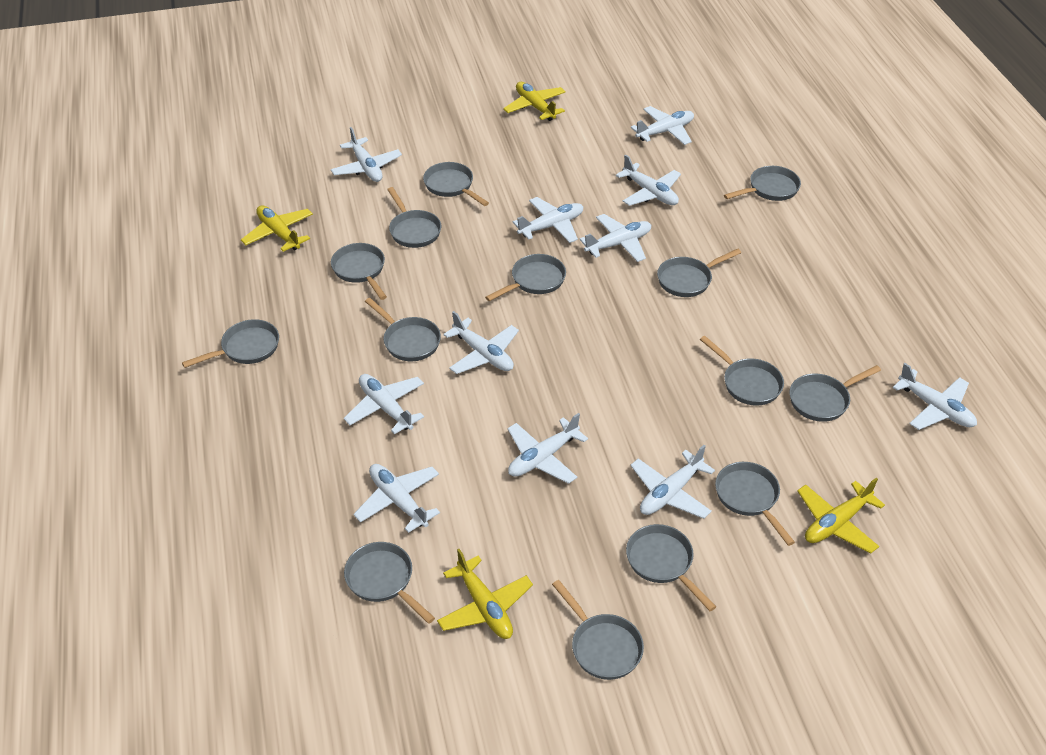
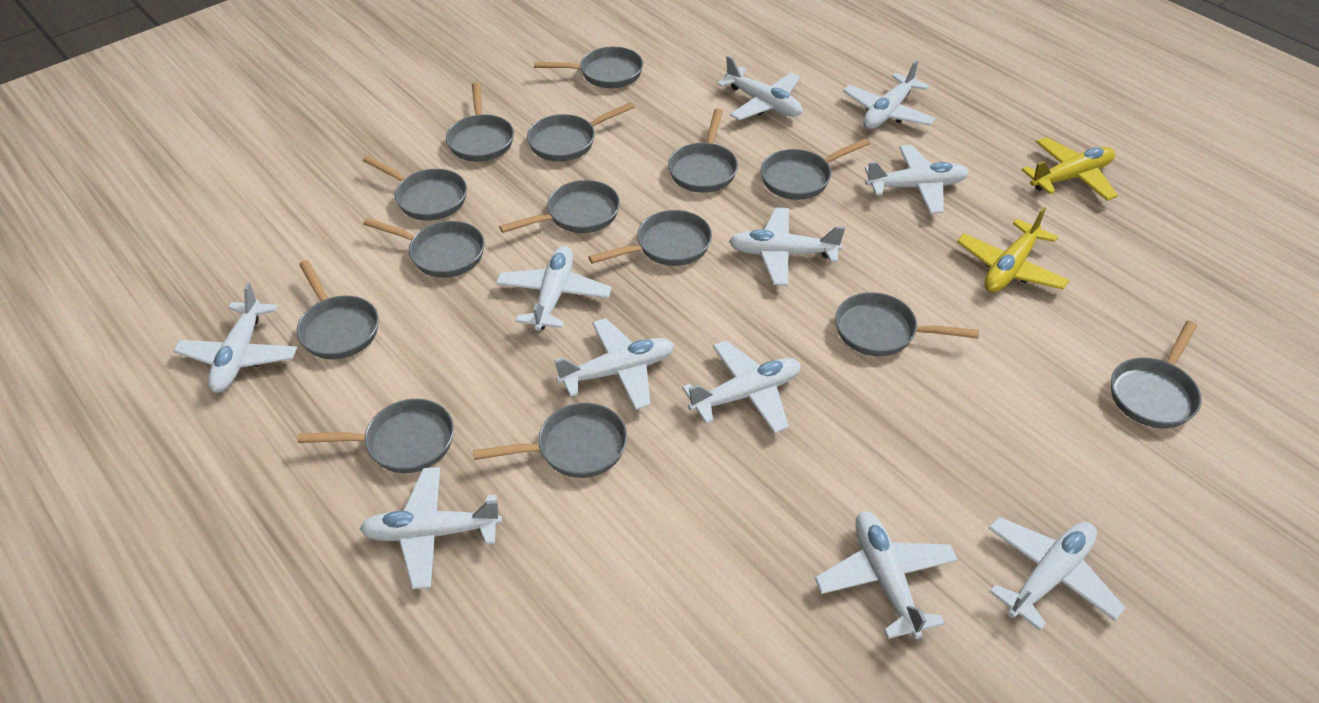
yellow plane: [241,205,313,252] [437,549,533,639] [503,82,566,121] [797,478,885,553] = 4 -> [957,207,1069,292] [1022,137,1118,201] = 2

